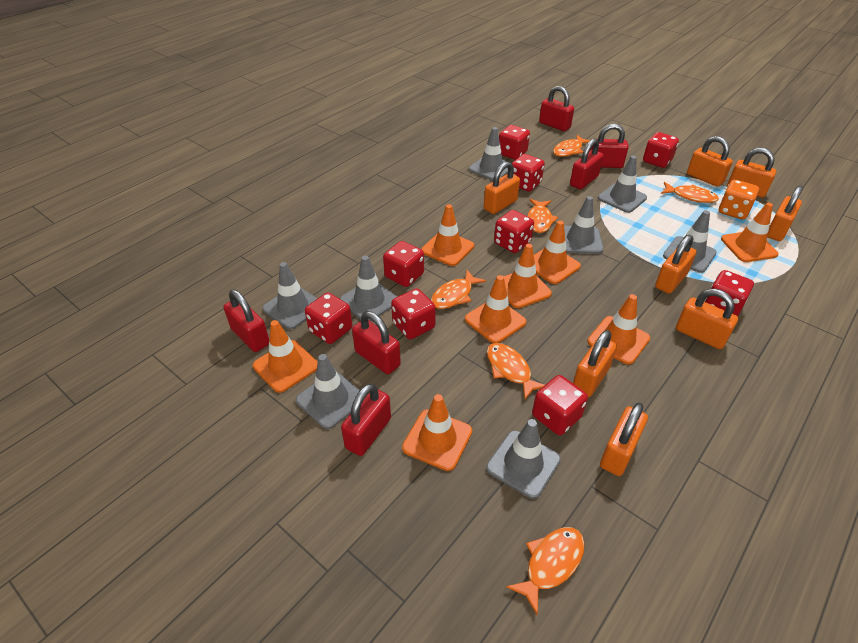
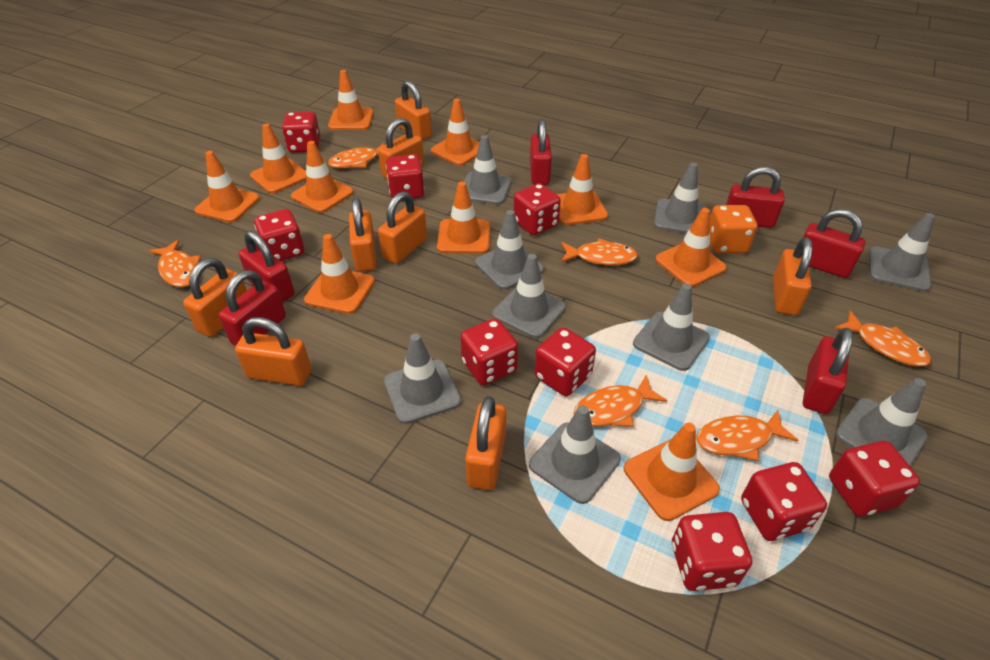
grey traffic cone: [262,262,318,329] [296,354,360,429] [340,256,397,321] [469,127,508,181] [486,419,561,499] [564,196,604,254] [598,156,647,213] [663,210,717,273] = 8 -> [384,334,461,424] [463,135,512,205] [475,210,544,290] [492,254,566,338] [529,405,621,504] [633,283,710,371] [654,163,707,233] [836,378,928,466] [869,213,935,292] = 9
orange traffic cone: [253,320,318,393] [402,394,472,471] [421,204,474,266] [465,275,527,343] [494,244,552,308] [534,221,581,284] [587,294,650,365] [721,203,778,262] = 8 -> [194,151,260,223] [250,123,306,194] [291,141,354,213] [304,234,375,314] [328,70,374,130] [431,99,480,166] [437,182,490,254] [557,154,608,225] [624,423,720,521] [655,208,727,287] = 10

